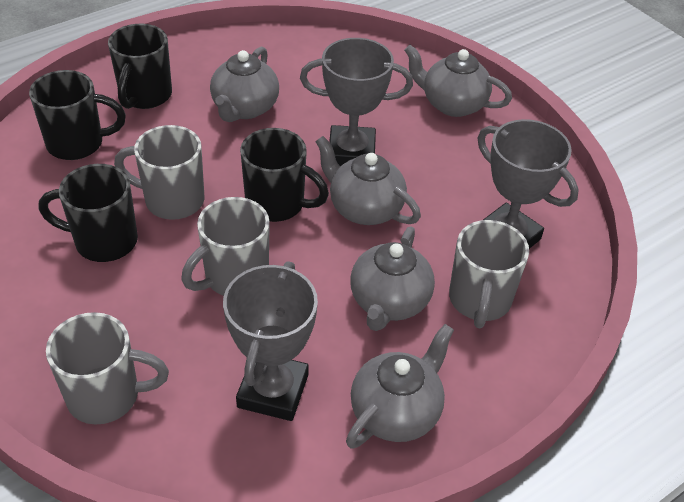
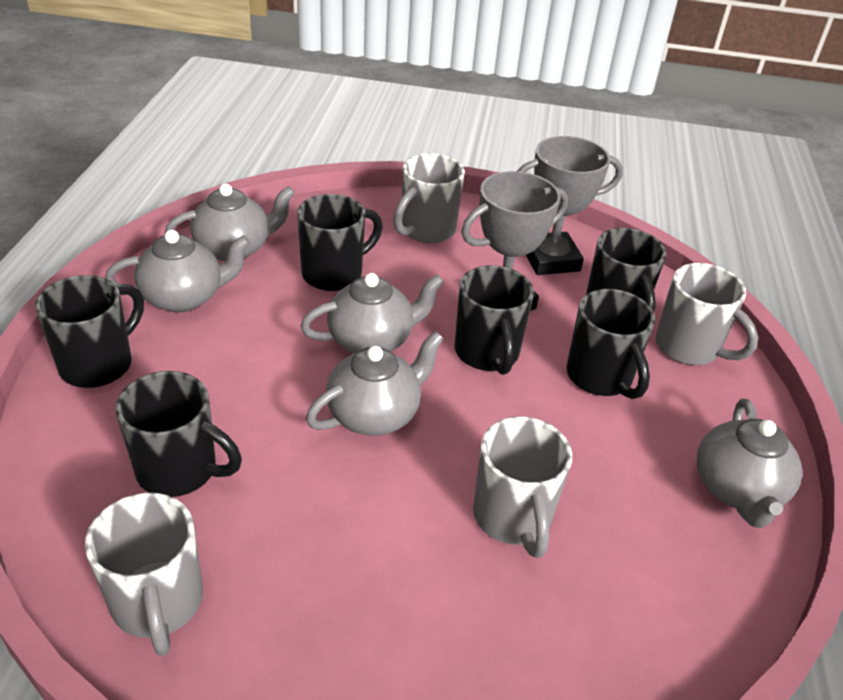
black mug: [29,70,126,160] [39,164,138,262] [108,24,172,109] [240,128,329,222] = 4 -> [35,275,144,388] [115,371,242,497] [297,194,383,291] [455,266,534,375] [567,289,655,399] [586,228,666,312] = 6
grey trophy: [223,261,318,421] [300,38,413,166] [477,119,579,249] = 3 -> [461,171,568,311] [517,136,623,275] = 2

